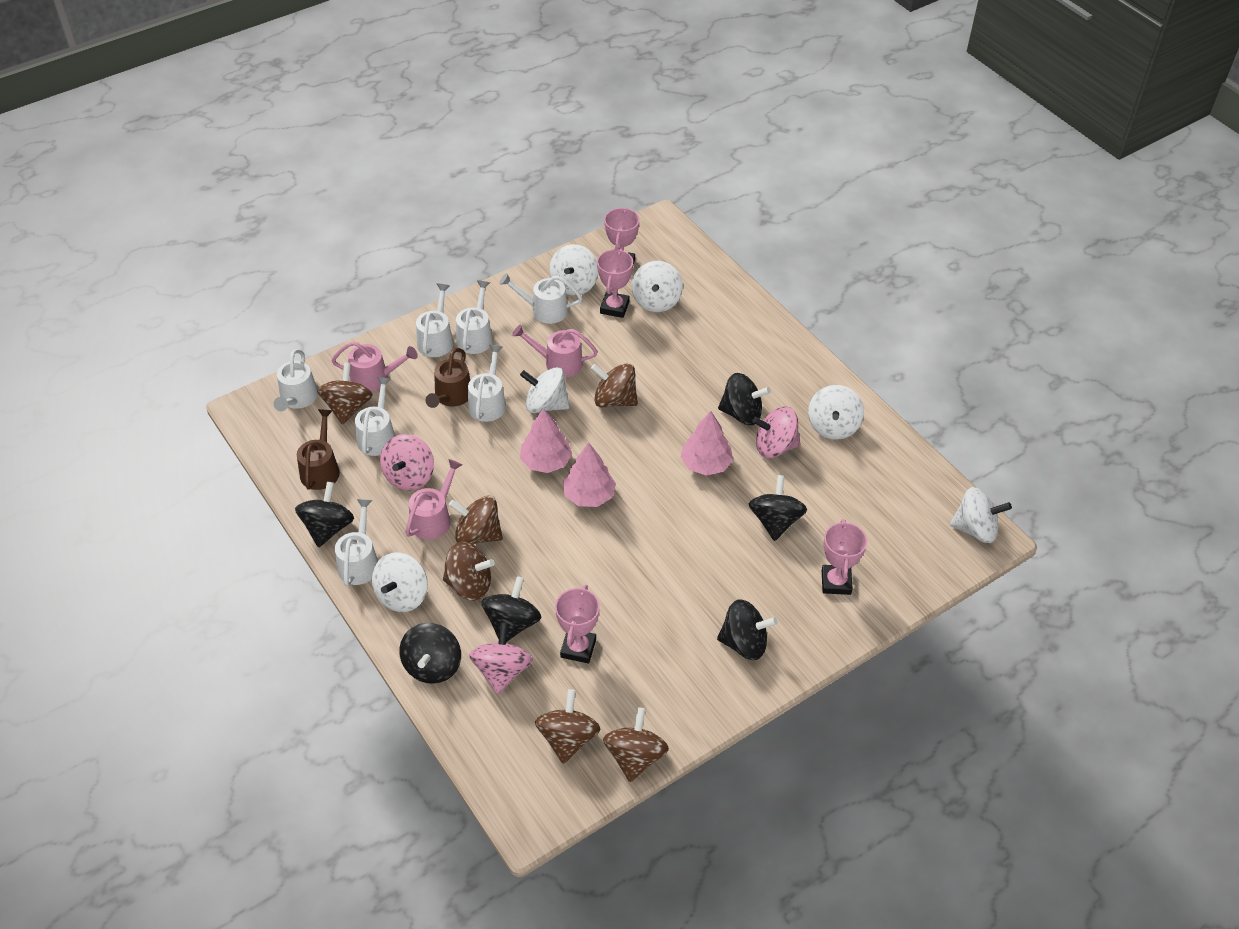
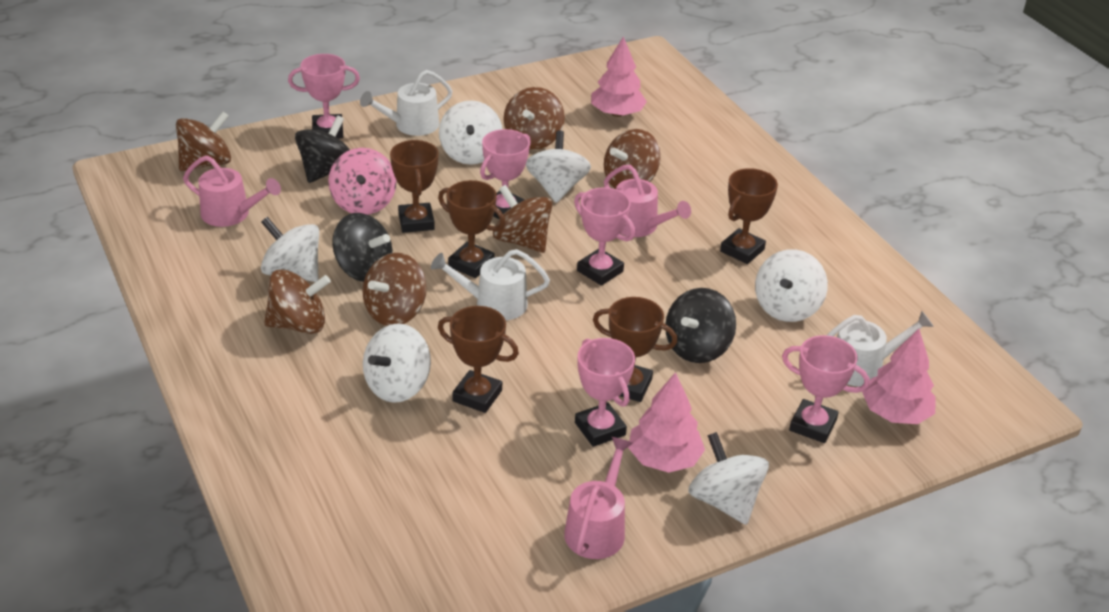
black spinning top: [295,482,354,547] [399,623,461,684] [481,576,541,642] [717,599,778,660] [718,373,771,425] [749,475,807,541] = 6 -> [295,115,350,183] [332,213,393,282] [665,288,736,363] = 3
brown trophy: none = 0 -> [390,140,439,233] [438,180,506,278] [438,306,519,413] [593,297,677,402] [720,168,778,264] = 5
brown watering can: [297,409,340,490] [426,348,470,408] = 2 -> none = 0
pink spinning top: [380,434,434,491] [469,623,533,694] [752,406,800,458] = 3 -> [328,148,396,215] = 1
pink trophy: [555,585,600,663] [597,249,633,318] [604,207,640,265] [822,519,867,595] = 4 -> [288,54,360,139] [480,129,531,219] [574,187,635,286] [575,338,635,447] [782,335,870,443] = 5
white watering can: [274,349,318,411] [335,499,378,586] [355,377,395,456] [416,284,453,357] [456,280,493,354] [468,345,506,422] [499,273,582,324] = 7 -> [360,70,453,136] [431,249,550,320] [827,311,934,387] = 3

